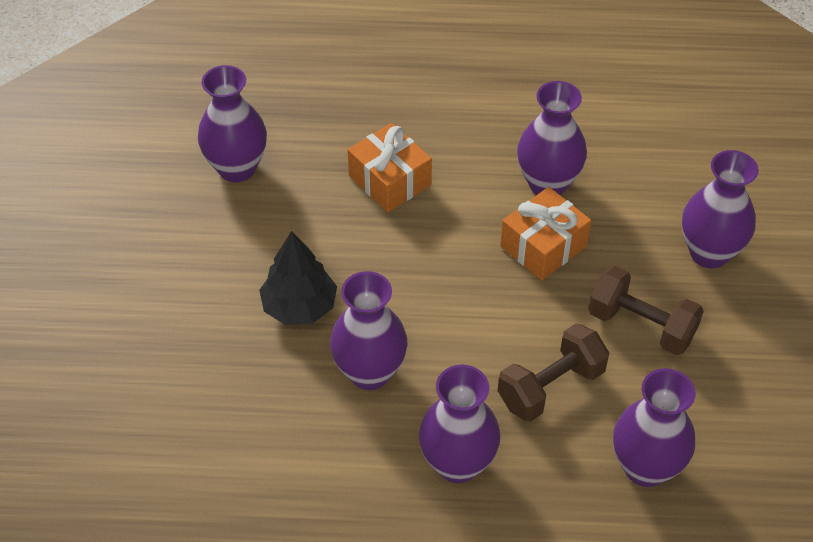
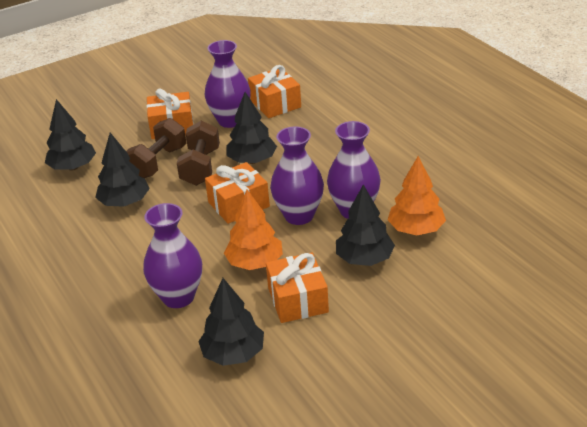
black tree: [259,231,337,325] = 1 -> [45,99,96,171] [95,133,150,207] [198,278,264,366] [226,92,277,164] [336,184,395,266] = 5
orange gift: [348,123,432,212] [500,187,591,280] = 2 -> [147,88,194,139] [205,162,270,224] [248,65,301,118] [266,253,329,323] = 4
orange tree: none = 0 -> [224,190,283,270] [388,156,446,235] = 2
purple vase: [198,65,267,183] [330,271,408,390] [419,364,500,483] [517,81,587,195] [613,368,695,487] [682,150,759,268] = 6 -> [143,203,202,308] [205,40,251,128] [270,127,324,225] [327,121,381,219] = 4

